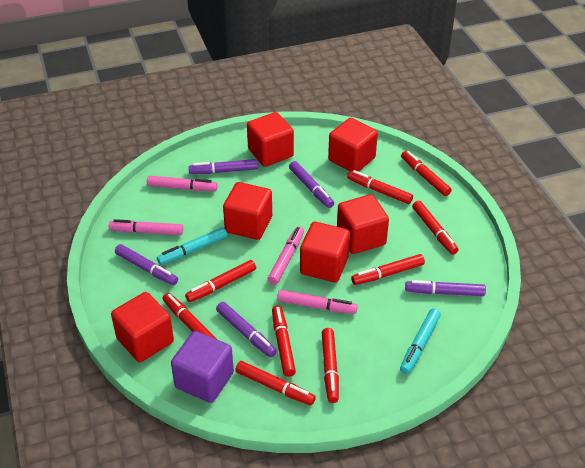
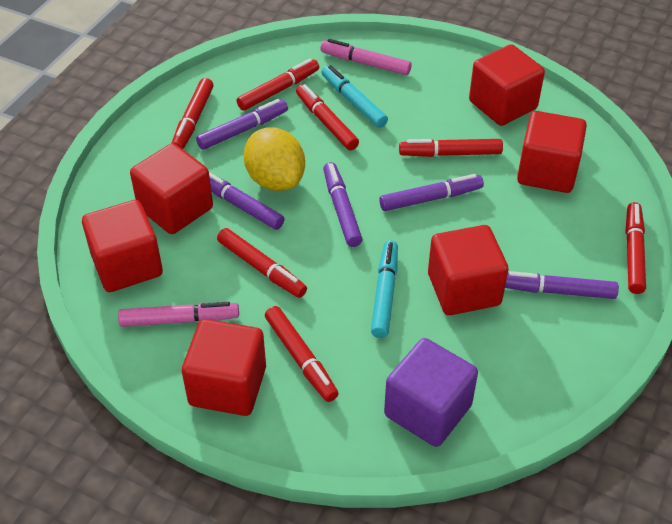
pink marker: [109,219,183,235] [147,176,217,191] [268,226,304,285] [277,290,358,314] = 4 -> [118,302,239,327] [321,39,412,75] = 2
red marker: [163,293,217,339] [185,260,256,302] [235,361,316,406] [272,305,296,377] [322,328,339,403] [347,170,413,204] [351,254,425,285] [401,151,452,196] [412,201,458,255] = 9 -> [172,78,213,149] [217,228,307,298] [237,59,319,111] [265,306,339,402] [296,84,359,150] [399,139,503,157] [626,202,646,294] = 7
yellow lemon: none = 0 -> [244,127,305,191] = 1

